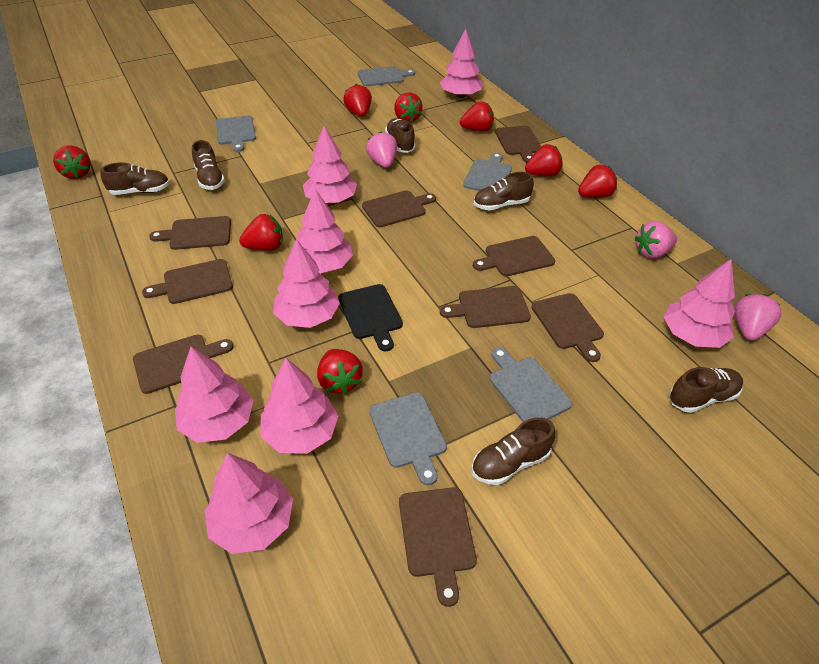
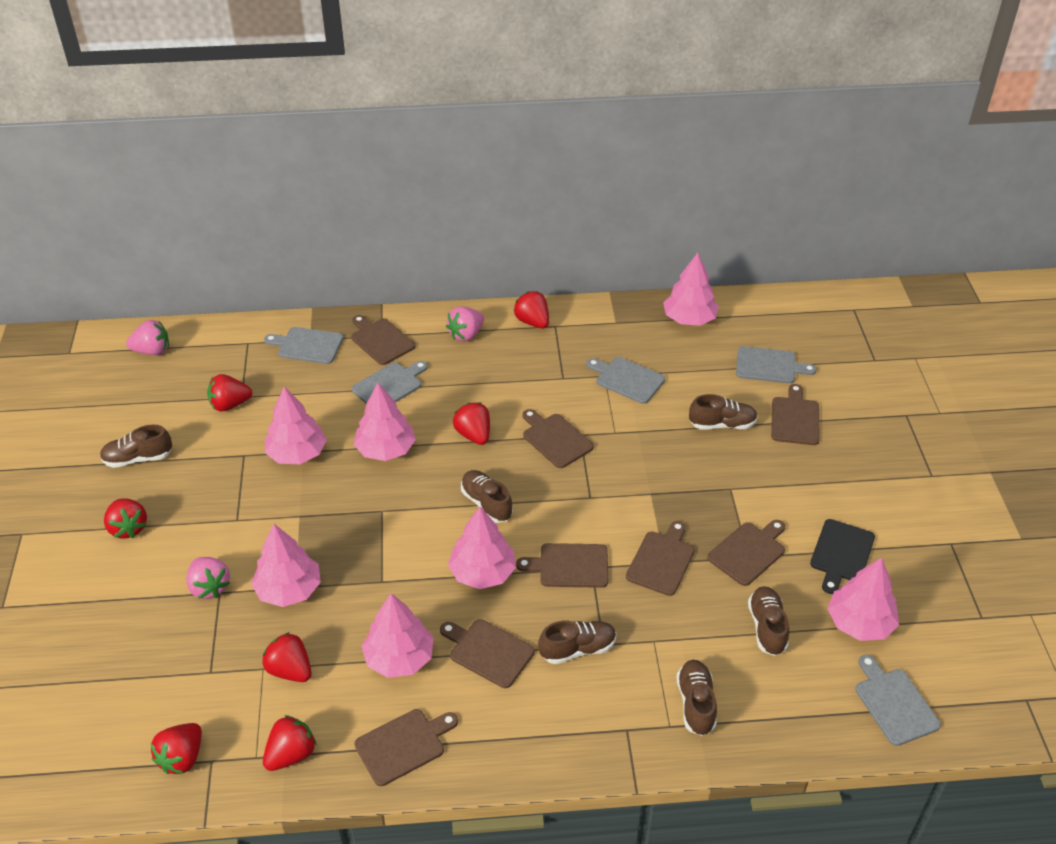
brown cutting board: [133,334,233,394] [142,259,233,304] [149,216,231,250] [362,190,436,227] [399,487,477,607] [440,286,531,328] [473,236,555,276] [495,126,541,163] [531,293,604,362] = 9 -> [351,315,415,365] [355,709,458,786] [440,619,535,688] [516,543,608,588] [523,409,594,468] [626,521,695,596] [707,520,785,586] [771,384,820,445] = 8
pink tree: [175,346,254,443] [204,453,293,554] [260,358,339,454] [273,239,340,328] [297,189,353,273] [303,126,357,203] [440,29,483,98] [664,259,735,348] = 8 -> [251,524,321,607] [265,387,327,464] [353,383,416,461] [362,593,434,678] [448,507,516,589] [663,253,719,326] [827,557,899,641] = 7
red strawberry: [53,145,91,179] [239,214,283,250] [317,349,363,394] [343,84,372,117] [394,92,423,123] [460,101,494,132] [525,144,563,177] [578,165,617,198] = 8 -> [104,498,147,538] [151,723,202,774] [207,374,252,412] [262,632,312,682] [263,715,317,771] [453,403,490,445] [514,291,549,328] = 7

